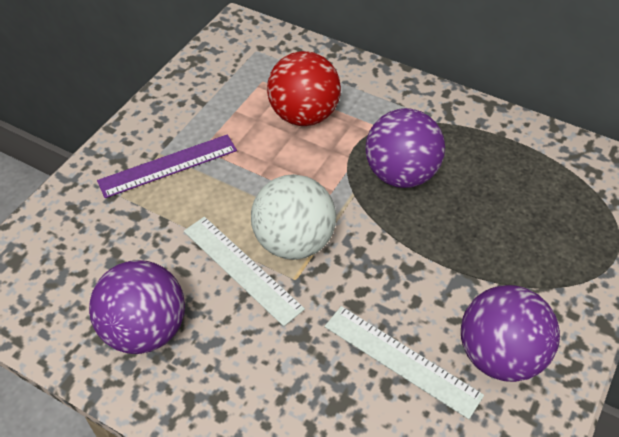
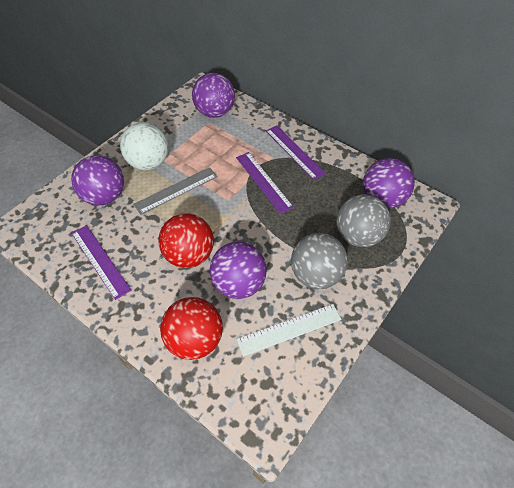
grey ball: none = 0 -> [291,233,348,289] [337,194,391,247] = 2
grey ruler: none = 0 -> [133,167,218,215] = 1
purple ball: [89,260,185,354] [365,108,445,188] [461,285,560,382] = 3 -> [71,155,124,205] [192,73,235,118] [210,242,267,299] [363,158,415,209] = 4
purple ruler: [97,134,237,198] = 1 -> [71,225,131,300] [236,152,294,214] [266,125,326,180] = 3
red ball: [267,51,341,126] = 1 -> [158,214,214,268] [160,297,223,360] = 2
white ruler: [184,217,305,326] [325,306,484,419] = 2 -> [236,304,342,357] = 1

